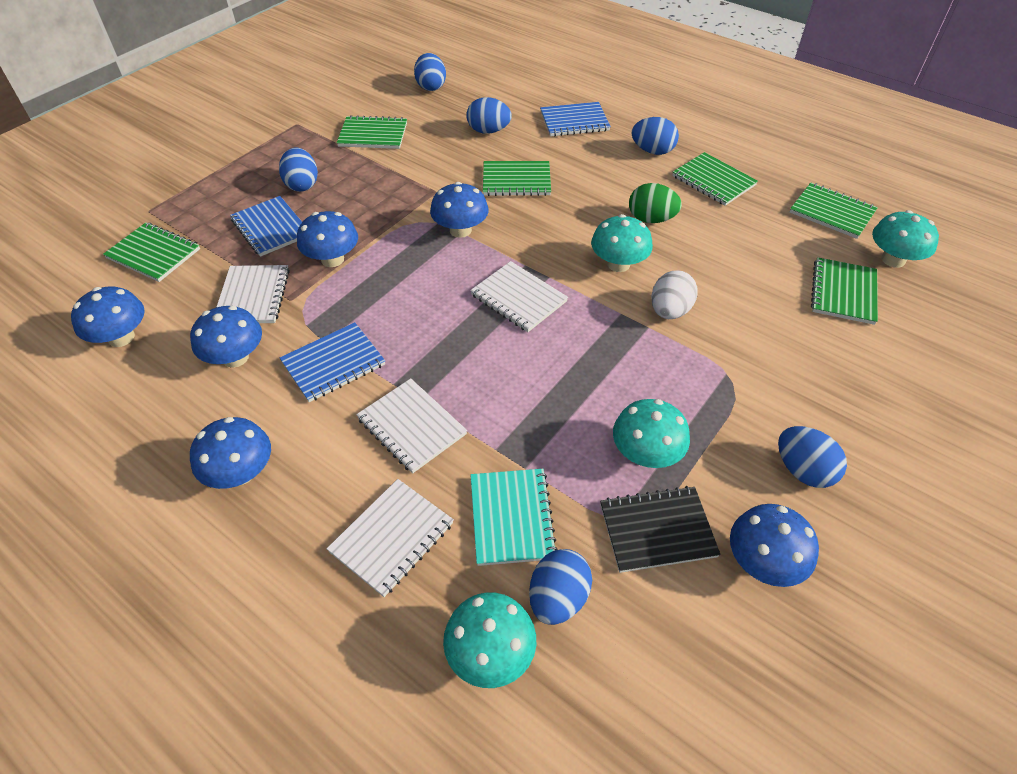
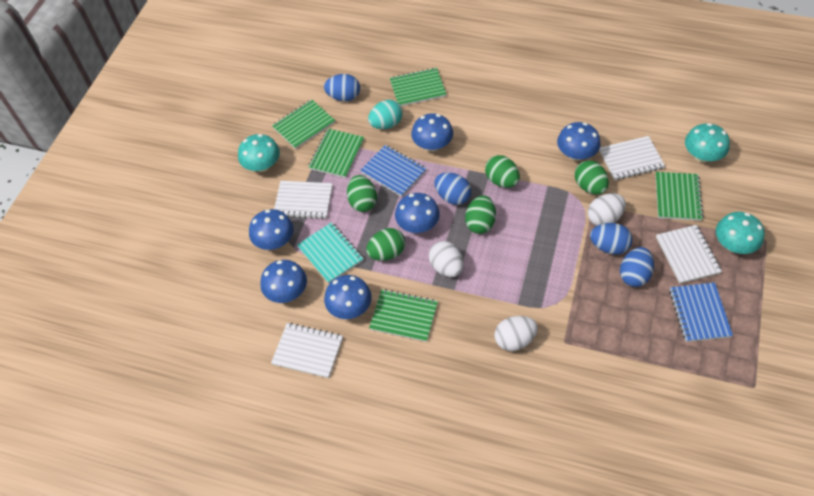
black notebook: [600,486,721,573] = 1 -> none = 0
blue egg: [279,148,318,192] [414,53,446,91] [466,97,512,134] [529,549,592,625] [632,117,679,155] [778,426,847,488] = 6 -> [324,74,360,101] [434,172,471,205] [590,223,633,254] [620,247,654,287] = 4
blue notebook: [230,196,302,257] [280,322,385,402] [540,102,611,137] = 3 -> [360,145,427,197] [669,282,733,342] = 2
green egg: [629,183,682,223] = 1 -> [347,175,377,212] [366,228,405,261] [465,196,496,234] [485,155,520,188] [575,160,609,195] = 5
green notebook: [103,223,200,282] [337,115,407,149] [483,161,551,196] [672,152,758,206] [790,183,878,239] [811,257,878,325] = 6 -> [272,99,335,149] [309,129,364,178] [369,289,438,342] [390,68,447,106] [655,172,704,221] = 5
turquoise egg: none = 0 -> [368,100,403,129] = 1
turquoise mushroom: [443,592,536,688] [591,214,653,272] [613,399,690,468] [872,210,939,268] = 4 -> [238,134,280,172] [685,123,730,162] [716,212,765,254] = 3
white egg: [651,270,698,319] = 1 -> [429,241,464,277] [494,316,538,351] [588,193,626,226] = 3

